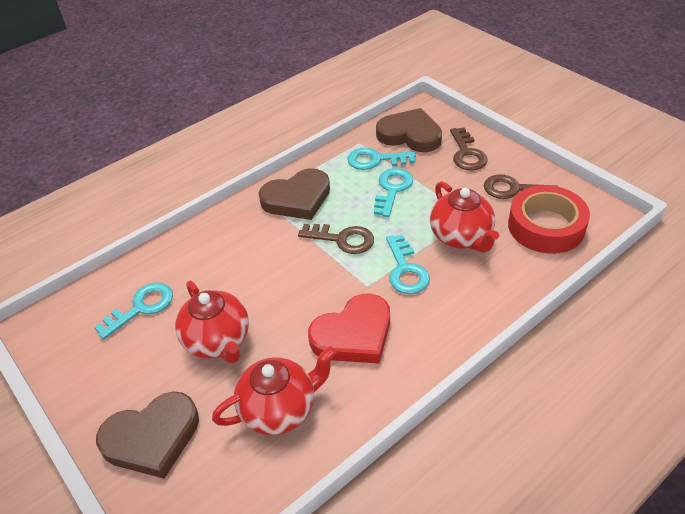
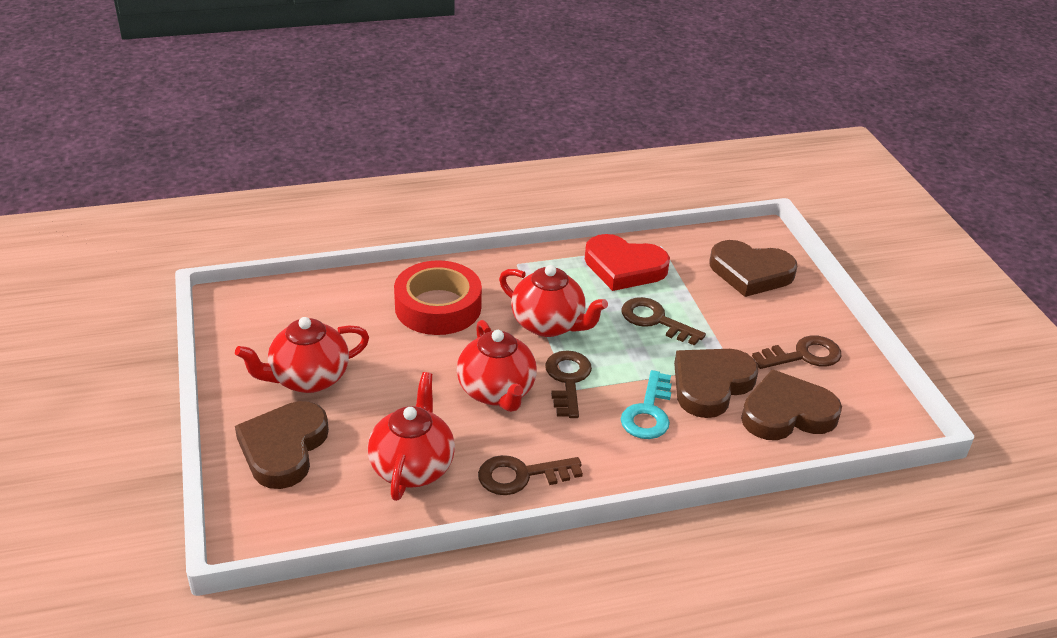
brown heart: [96,391,199,479] [258,168,330,220] [376,108,442,152] = 3 -> [235,401,329,489] [674,349,758,418] [709,240,797,297] [741,369,842,440] = 4
brown key: [298,224,374,254] [450,127,488,171] [484,174,558,199] = 3 -> [478,455,583,495] [545,350,592,418] [622,297,706,346] [752,335,841,369] = 4
red teapot: [175,281,249,363] [212,346,336,435] [430,181,499,253] = 3 -> [235,317,369,393] [367,372,455,501] [457,320,537,412] [499,265,608,337] = 4
turquoise key: [94,282,173,340] [347,148,416,170] [374,168,413,217] [386,234,430,294] = 4 -> [621,370,672,439] = 1

